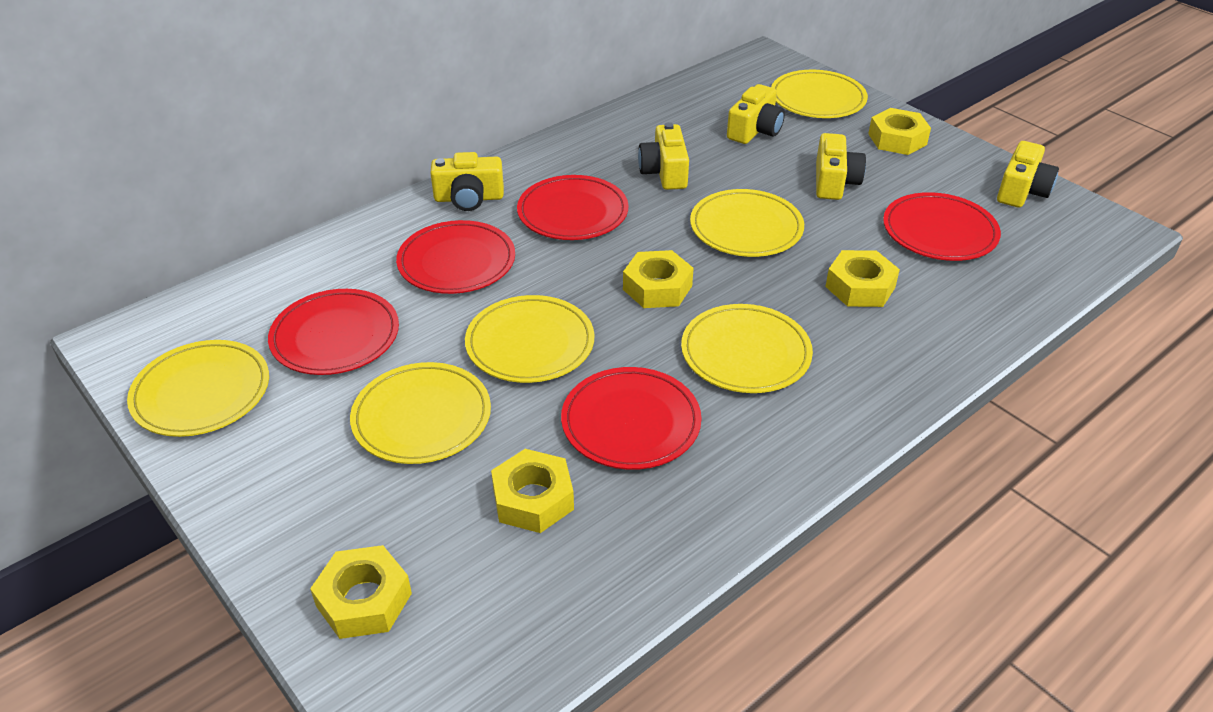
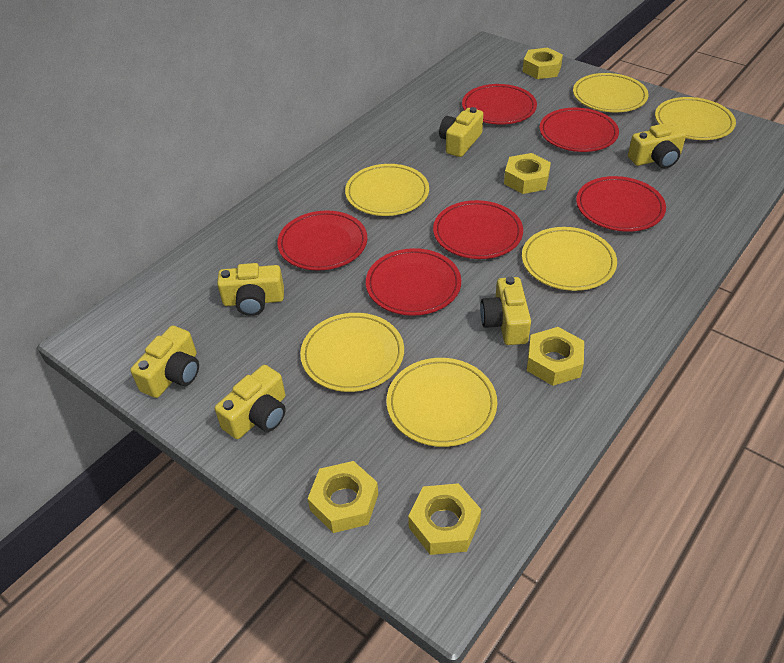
red plate: [268,289,399,375] [396,220,515,294] [517,175,629,240] [561,367,702,470] [883,192,1001,261] = 5 -> [277,211,367,270] [366,248,461,316] [433,200,523,259] [462,84,537,125] [539,108,619,152] [576,176,666,232] = 6
yellow camera: [430,152,504,211] [638,122,689,190] [727,84,785,144] [816,133,866,200] [997,141,1059,208] = 5 -> [130,325,199,398] [215,365,286,439] [217,263,284,316] [439,107,483,157] [480,277,531,345] [628,124,686,169] = 6

